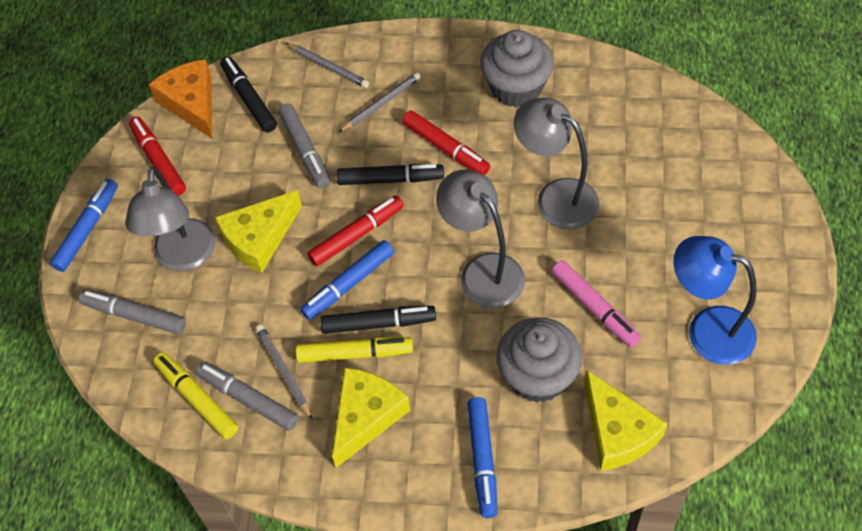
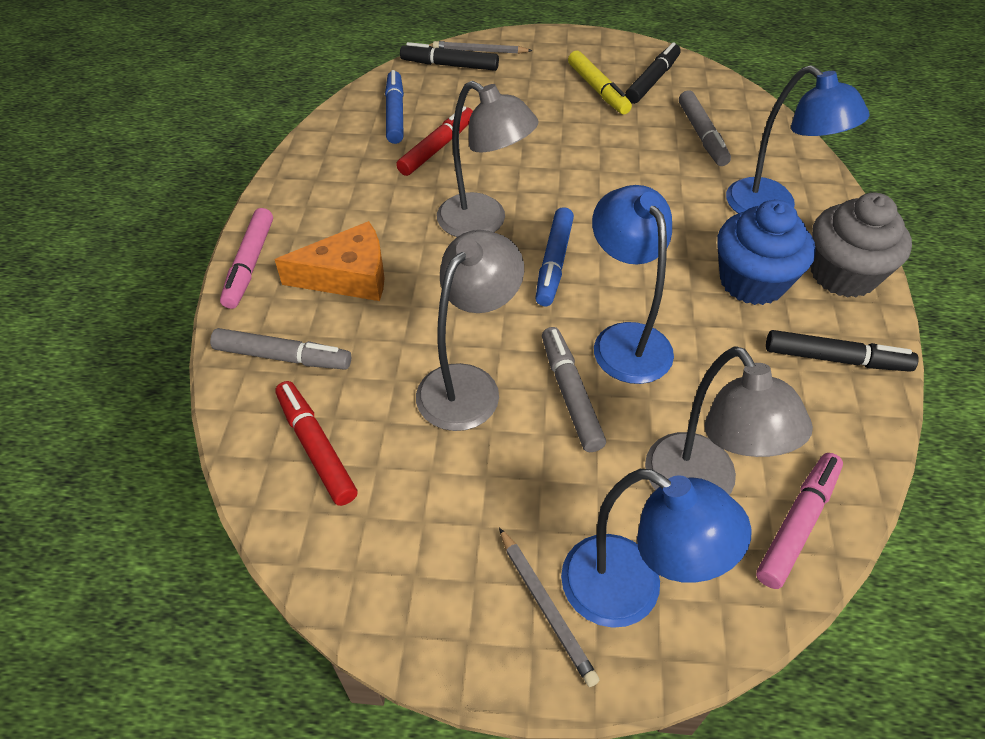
blue cupcake: none = 0 -> [717,200,816,305] = 1
blue lamp: [674,236,757,365] = 1 -> [561,469,752,628] [592,185,674,384] [726,65,870,213] = 3
blue marker: [50,179,118,272] [300,240,394,320] [467,397,497,518] = 3 -> [385,70,404,144] [535,207,574,306] = 2
grey cupcake: [480,30,554,108] [496,317,582,403] = 2 -> [811,192,912,297] = 1
grey pencil: [255,324,313,420] [286,43,369,88] [338,72,421,133] = 3 -> [433,41,533,54] [499,528,600,687] = 2
pink marker: [551,260,641,348] = 1 -> [220,208,273,309] [756,453,843,589] = 2
red marker: [129,116,186,196] [308,195,404,266] [402,110,490,175] = 3 -> [275,381,357,506] [396,106,473,176] = 2
yellow cheese: [215,190,302,273] [332,368,410,468] [585,370,668,471] = 3 -> none = 0
yellow marker: [153,352,238,439] [296,337,413,363] = 2 -> [568,51,632,114] = 1

